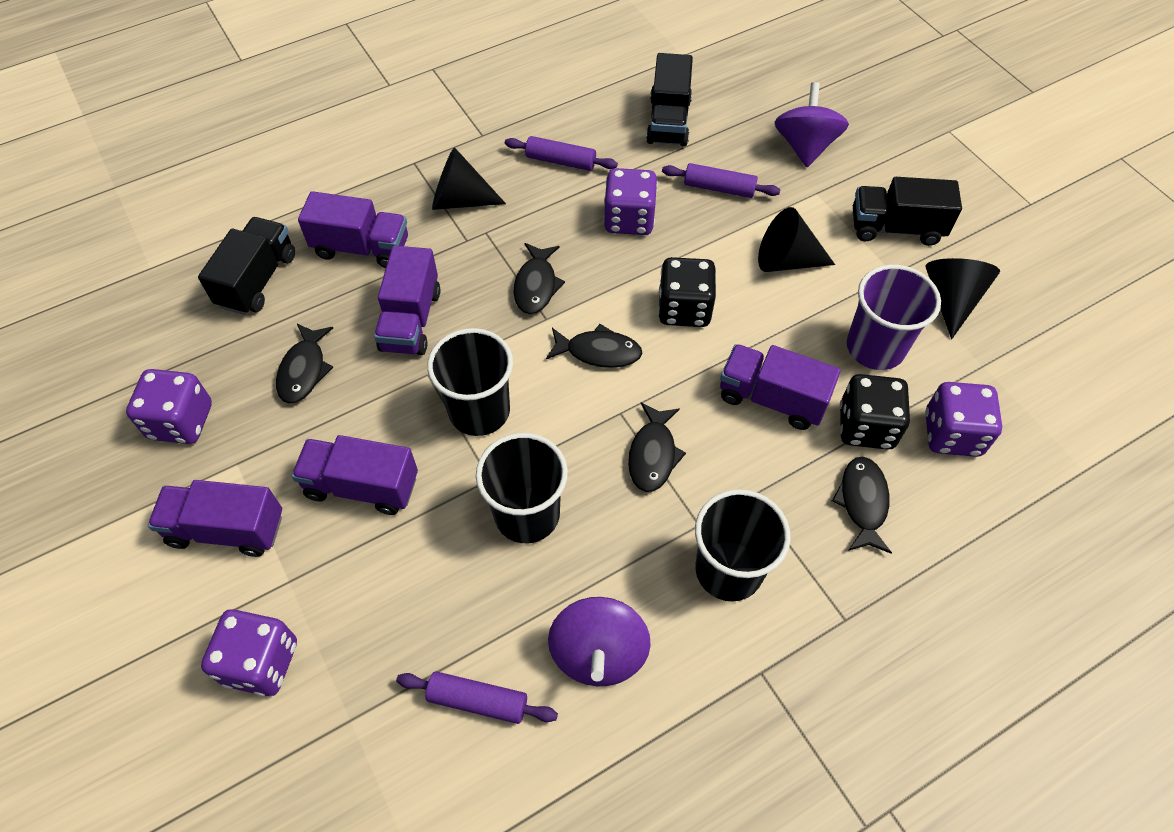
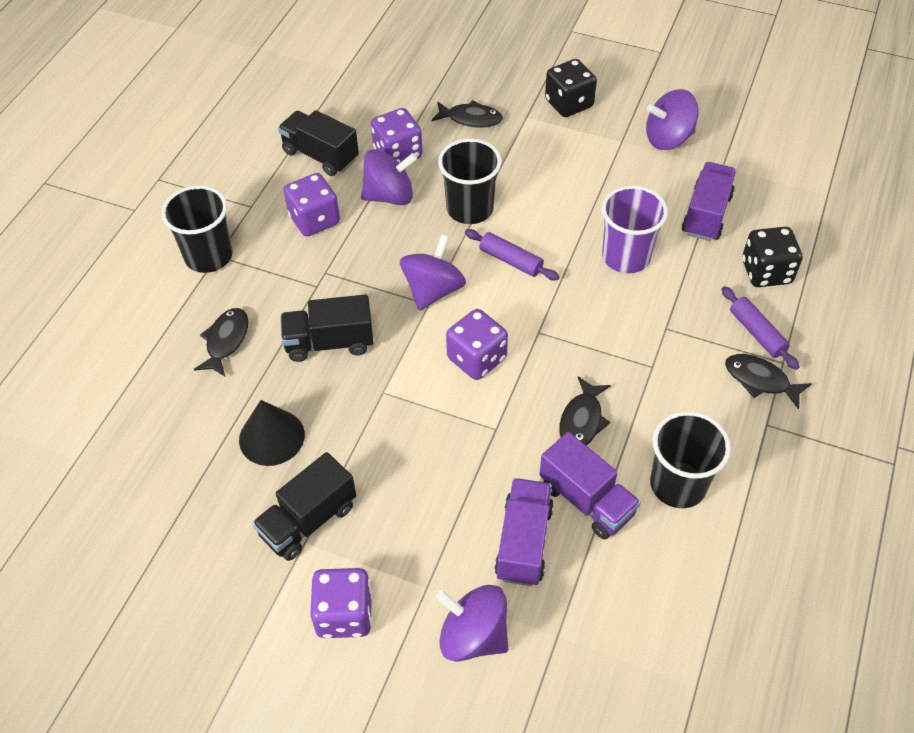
black cone: [432,147,506,210] [758,207,835,272] [926,258,1000,339] = 3 -> [239,400,305,466] = 1
black fish: [276,324,333,403] [513,243,565,314] [546,324,642,368] [628,403,686,492] [832,456,892,554] = 5 -> [194,308,249,376] [432,100,503,128] [559,376,611,445] [725,354,811,409] = 4
purple rolling pin: [396,671,558,724] [505,136,618,171] [662,163,780,198] = 3 -> [465,229,560,280] [721,286,800,370] = 2
purple spinning top: [548,597,651,686] [775,82,849,167] = 2 -> [361,149,417,205] [400,234,466,311] [436,585,508,662] [646,89,699,150] = 4
purple truck: [148,480,282,557] [291,435,418,515] [298,191,408,268] [374,246,441,355] [720,344,841,430] = 5 -> [495,478,554,586] [539,432,641,539] [682,162,736,241] = 3

